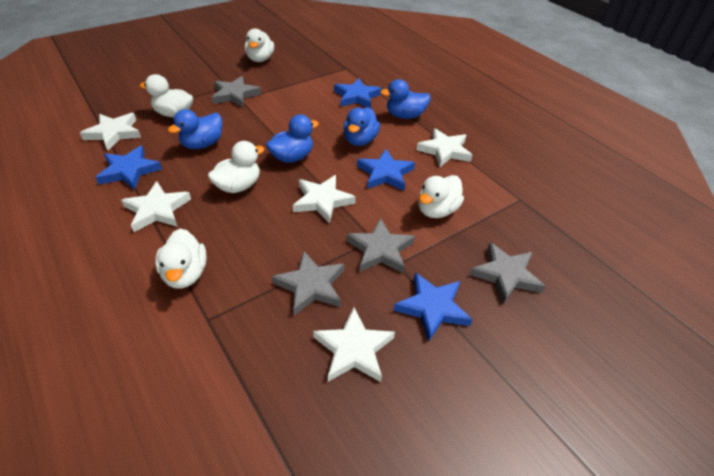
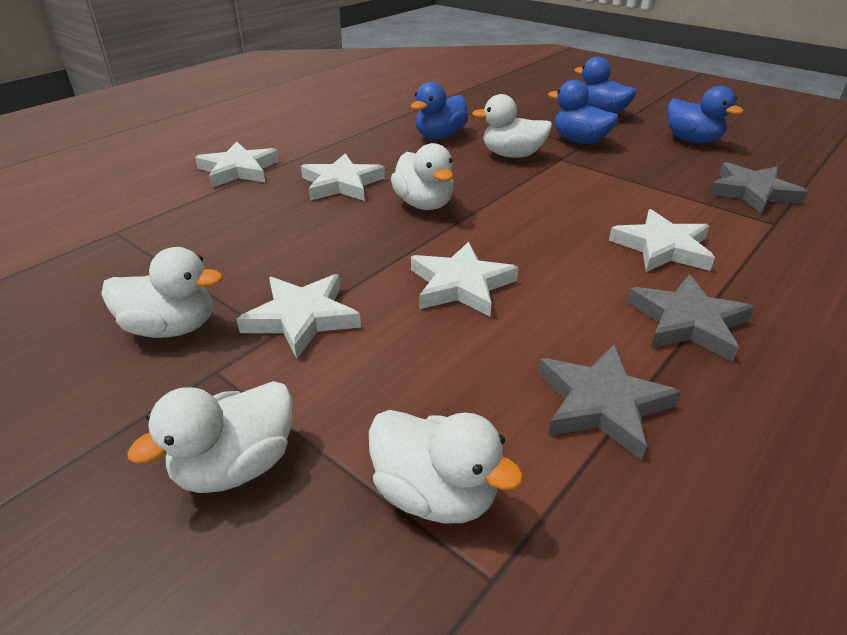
blue star: [95,146,162,190] [334,78,382,108] [357,149,415,191] [393,272,473,342] = 4 -> none = 0
grey star: [212,76,261,108] [272,251,344,316] [347,218,415,273] [470,242,546,304] = 4 -> [538,345,681,460] [627,274,755,362] [709,162,808,214] = 3

